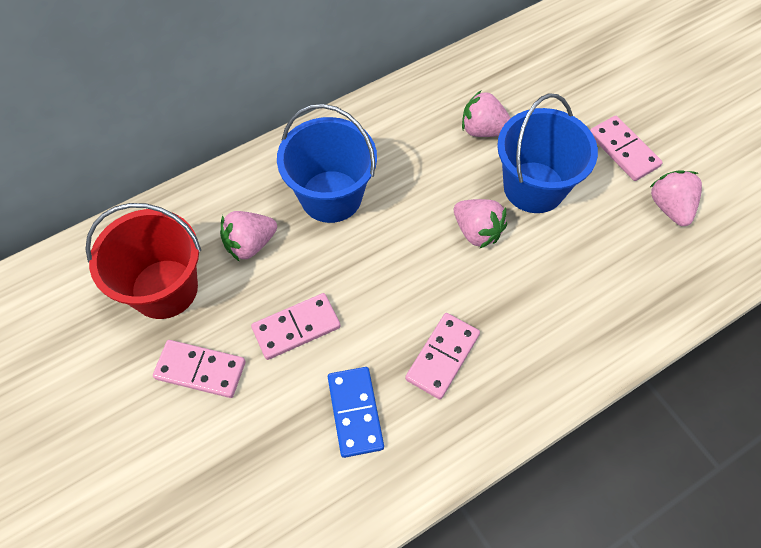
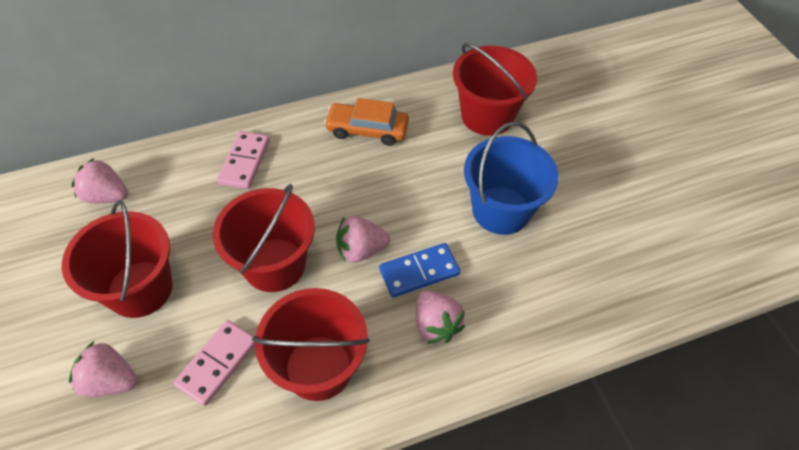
blue bucket: [277,104,377,223] [497,93,598,213] = 2 -> [464,122,559,235] = 1
orange car: none = 0 -> [324,98,409,146] = 1
pink domino: [153,340,246,398] [251,293,341,360] [405,313,480,399] [590,116,663,181] = 4 -> [173,320,255,406] [217,131,270,189] = 2
red bucket: [86,203,201,319] = 1 -> [62,200,173,318] [213,184,315,292] [252,288,370,401] [453,43,537,136] = 4

